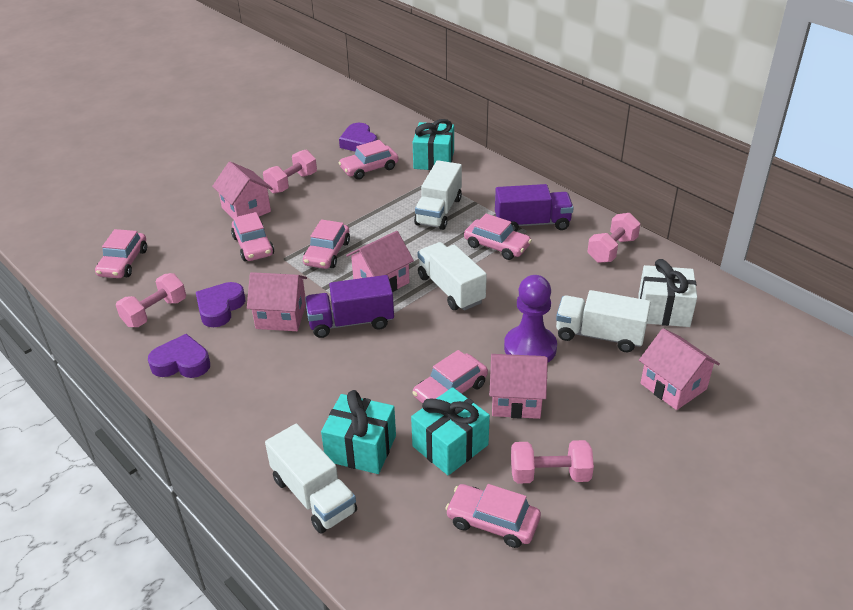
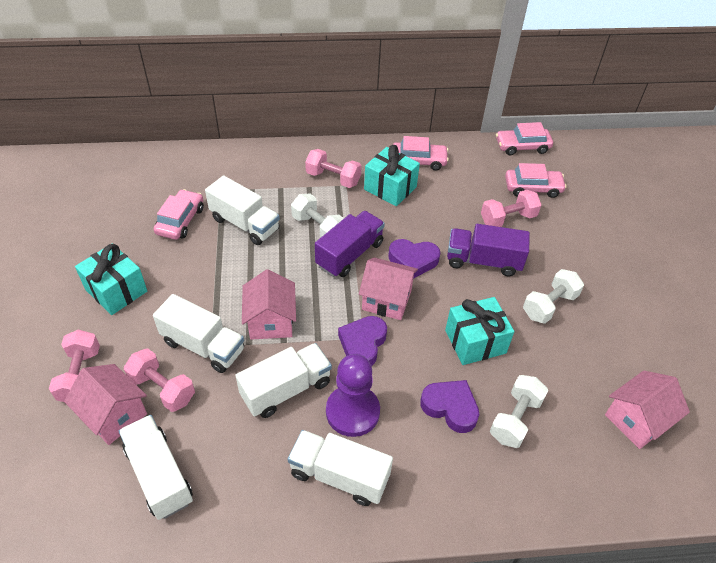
pink car: [95,229,147,278] [231,212,274,261] [303,219,350,269] [338,140,399,180] [412,350,488,404] [445,484,541,548] [464,214,532,260] = 7 -> [153,189,204,240] [393,136,449,171] [496,122,553,155] [505,163,567,198] = 4
pink house: [212,161,273,218] [247,272,307,331] [346,231,414,292] [489,354,548,419] [639,328,720,410] = 5 -> [64,364,147,445] [242,269,296,340] [359,257,418,320] [605,371,690,449] = 4
white dumbbell: none = 0 -> [291,194,344,238] [490,375,548,448] [523,269,584,324] = 3
white gift: [638,259,697,327] = 1 -> none = 0
white truck: [265,424,357,534] [414,160,462,230] [418,242,487,310] [556,290,651,352] = 4 -> [119,415,193,520] [153,294,244,373] [205,175,280,245] [235,343,332,418] [288,430,393,506] = 5

